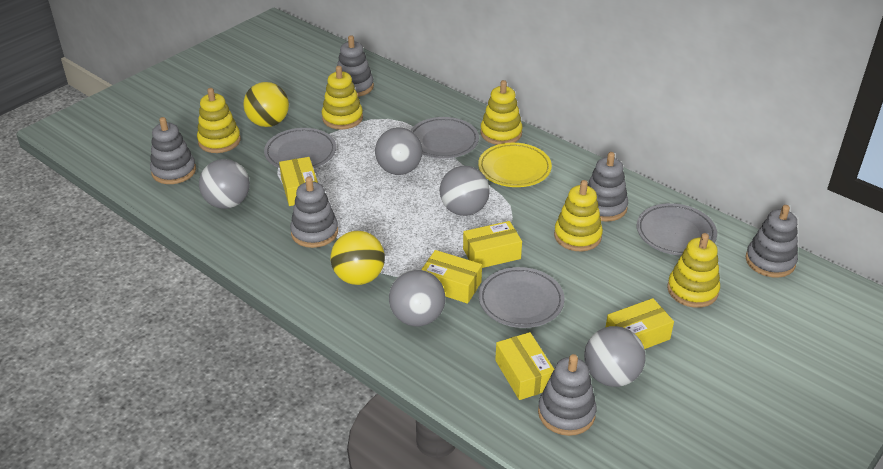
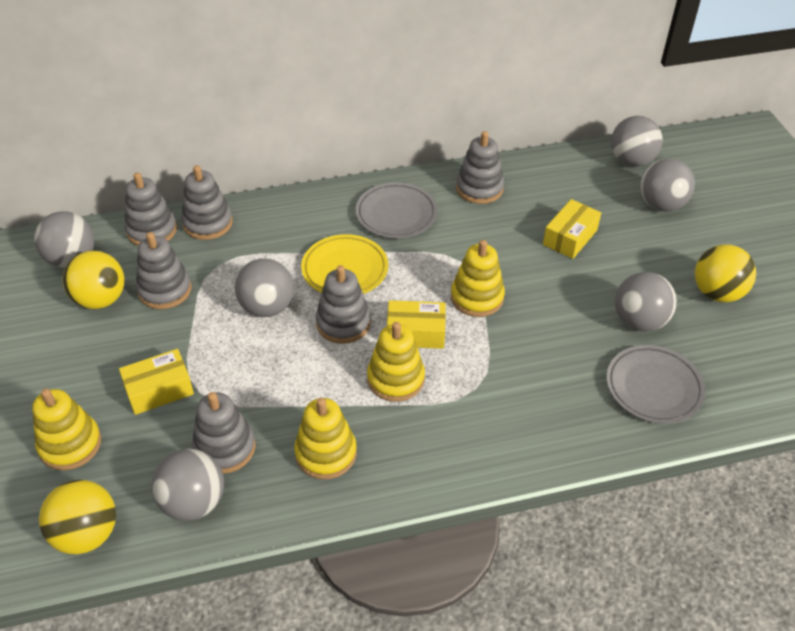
grey ball: [199,159,250,209] [375,127,423,175] [389,270,445,326] [440,166,490,216] [584,326,646,387] = 5 -> [34,211,94,268] [151,449,224,521] [234,258,294,317] [611,116,663,167] [615,272,677,332] [640,158,695,211] = 6
grey plate: [264,128,336,168] [410,117,479,159] [479,267,565,328] [637,203,717,256] = 4 -> [356,182,438,238] [606,345,706,424] = 2
yellow ball: [243,82,289,127] [331,231,385,285] = 2 -> [39,480,116,554] [63,251,124,309] [695,244,756,302] = 3
yellow box: [279,157,318,206] [421,250,482,304] [463,221,522,268] [495,332,554,400] [606,298,674,349] = 5 -> [119,349,194,415] [387,300,446,349] [543,199,601,259] = 3
yellow stacking toy: [197,88,241,153] [322,66,363,130] [480,80,522,145] [554,180,603,251] [667,233,720,308] = 5 -> [32,389,101,470] [294,398,357,479] [367,322,425,402] [451,240,505,317] = 4

